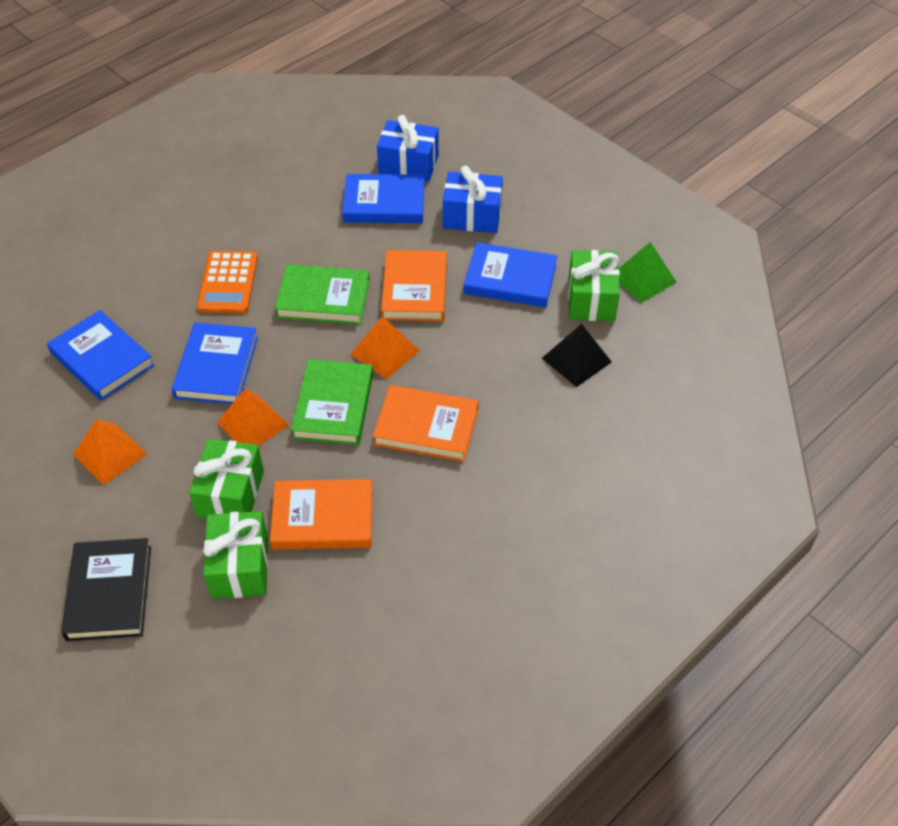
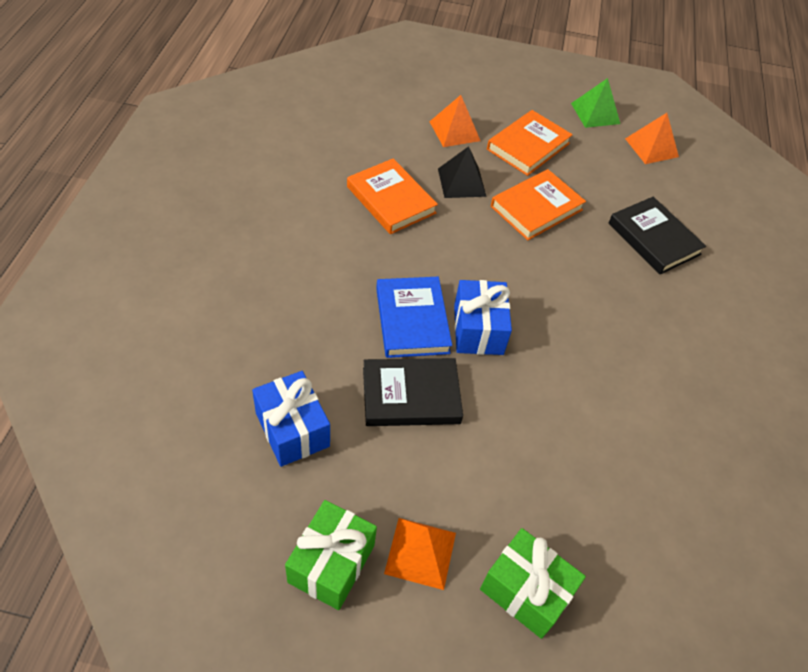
black book: [61,538,151,641] = 1 -> [363,358,463,426] [609,197,706,275] = 2
blue book: [47,310,154,401] [171,322,258,404] [342,174,424,223] [464,242,557,307] = 4 -> [376,277,452,358] = 1
green book: [275,264,370,325] [291,359,373,445] = 2 -> none = 0
green gift: [189,439,264,519] [203,511,268,599] [568,250,620,321] = 3 -> [285,500,377,610] [480,528,586,639] = 2
orange calculator: [197,251,258,313] = 1 -> none = 0

